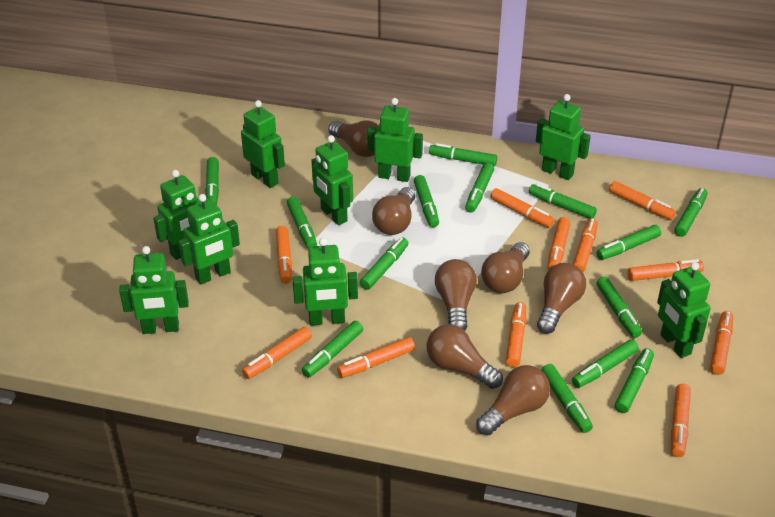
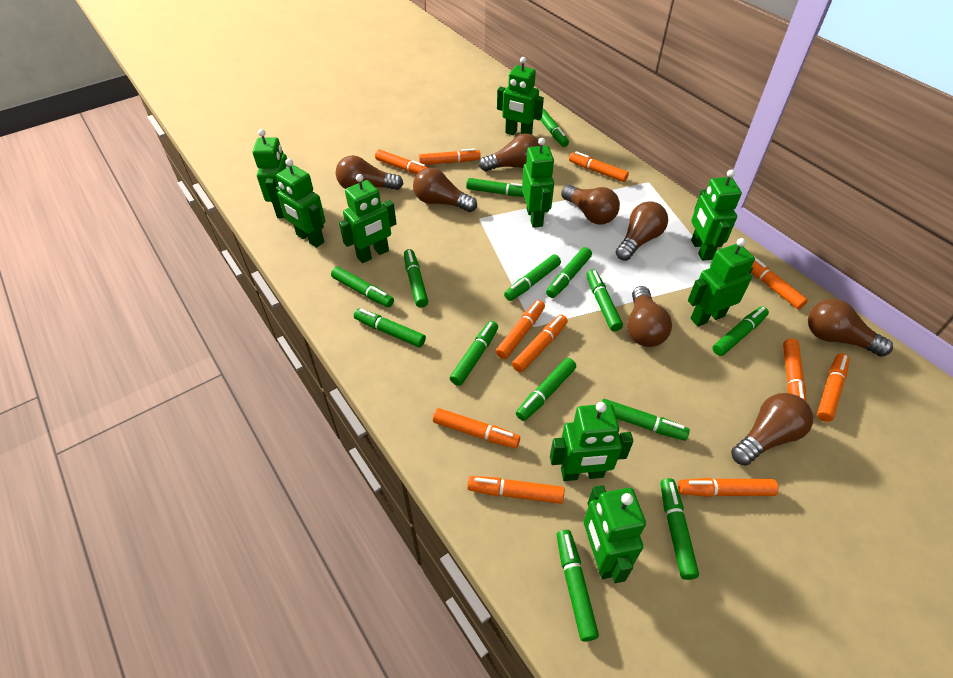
brown light bulb: [328,120,379,157] [372,187,416,235] [427,325,503,389] [435,259,477,331] [476,365,550,435] [481,242,530,293] [537,263,586,334] = 7 -> [336,155,404,190] [413,168,477,212] [479,134,540,171] [561,185,620,224] [616,201,668,261] [627,286,672,347] [731,393,813,466] [808,299,893,357] = 8

